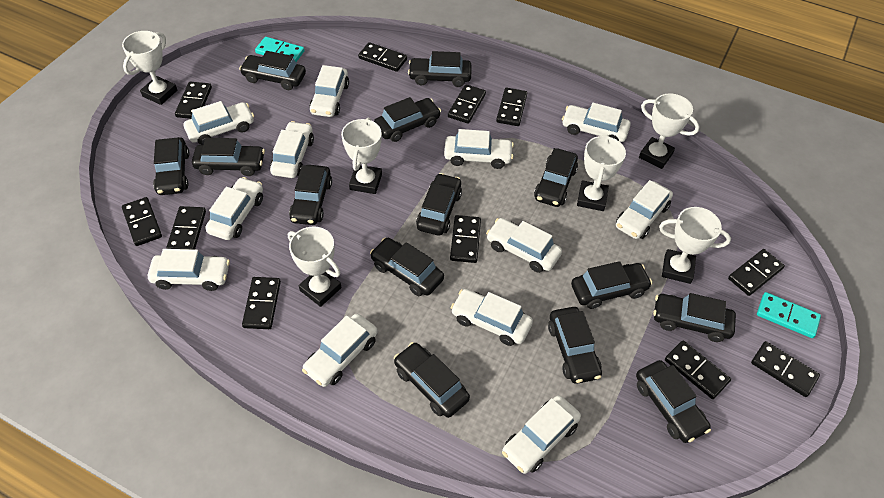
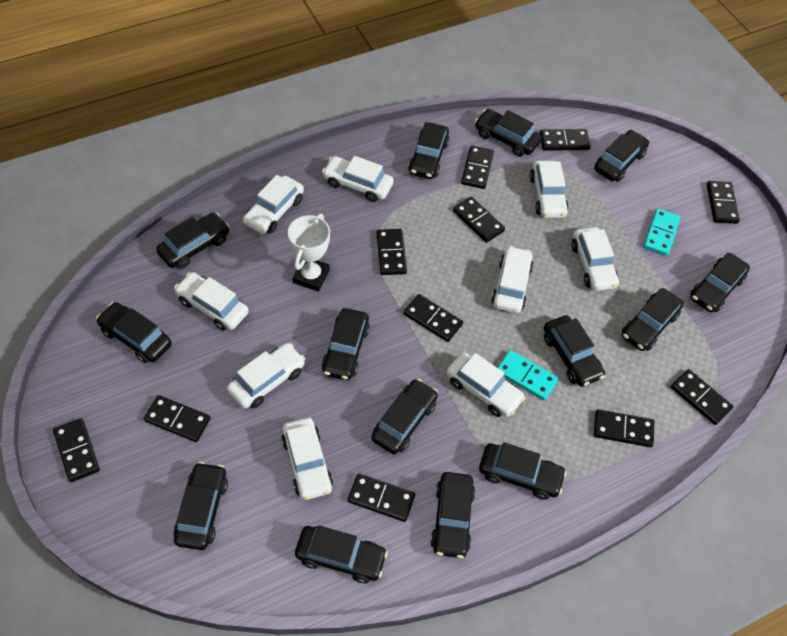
white car: [148,249,230,291] [184,101,254,145] [205,177,263,240] [270,121,314,178] [302,314,378,387] [309,65,349,117] [444,129,514,169] [451,289,533,346] [486,218,562,273] [502,395,581,474] [562,103,631,142] [616,180,673,239] = 12 -> [174,272,249,331] [227,343,305,409] [243,175,304,234] [281,418,333,500] [322,156,394,202] [447,352,525,417] [491,246,533,313] [530,160,569,218] [571,227,619,291] = 9
white trophy: [122,31,177,105] [288,226,341,307] [341,118,382,194] [577,135,626,211] [639,93,700,169] [659,207,731,284] = 6 -> [288,214,330,292] = 1

